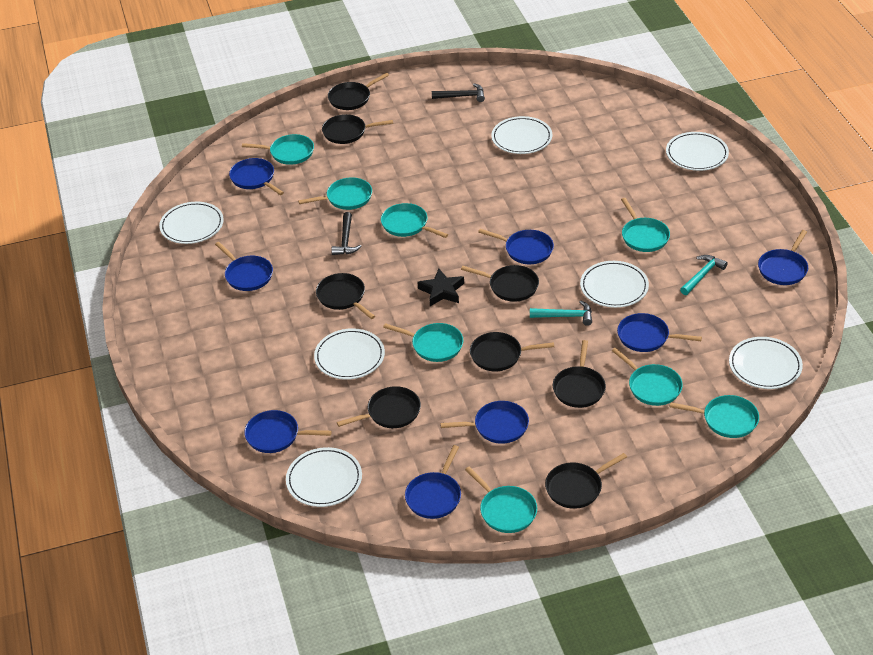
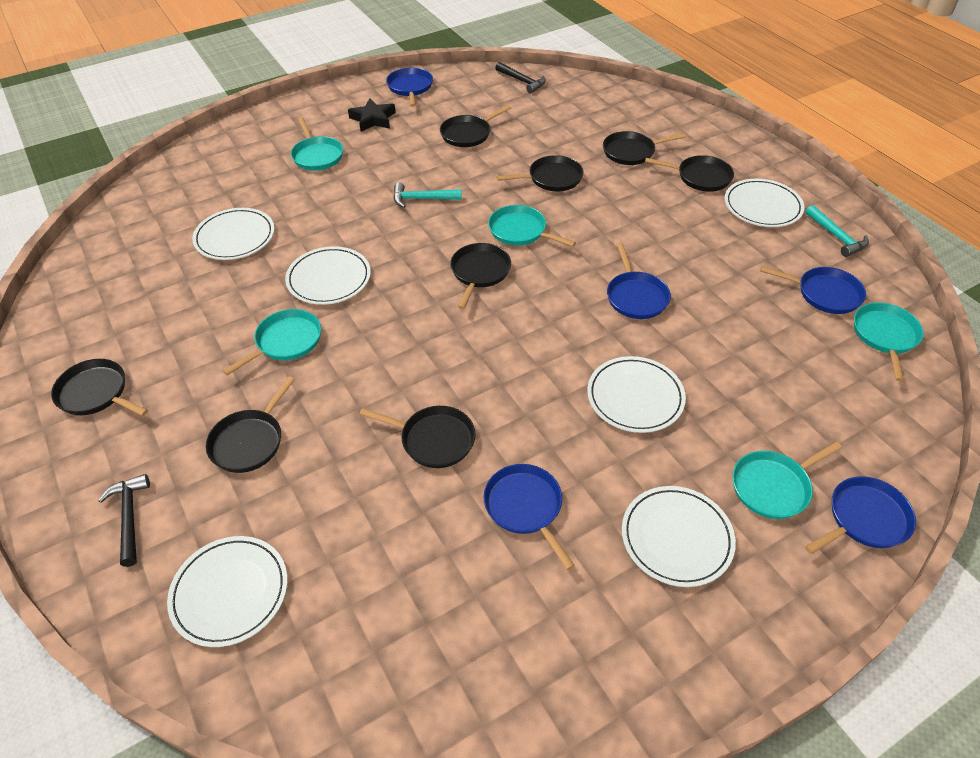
blue pan: [215,242,273,291] [229,158,284,195] [244,410,332,453] [405,445,461,519] [440,401,529,444] [478,229,554,264] [617,313,702,352] [758,230,808,285] = 8 -> [386,68,433,107] [484,464,575,570] [607,243,671,319] [760,266,866,314] [805,476,916,554] = 5
turquoise pan: [242,134,314,165] [298,177,372,210] [381,203,448,238] [383,323,463,362] [465,466,537,533] [612,348,683,406] [621,198,670,252] [670,395,759,438] = 8 -> [223,309,321,375] [291,118,343,170] [488,205,576,247] [732,441,842,519] [854,302,924,381] = 5
white plate: [159,202,224,244] [286,447,362,507] [314,328,385,380] [491,116,552,154] [580,261,649,308] [666,132,729,171] [729,337,803,389] = 7 -> [167,536,288,647] [192,208,274,260] [285,246,371,305] [587,356,686,433] [622,486,736,587] [725,179,804,227] = 6

